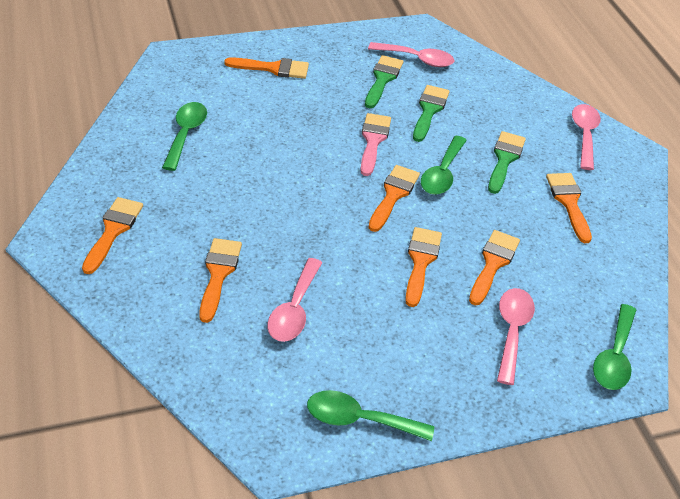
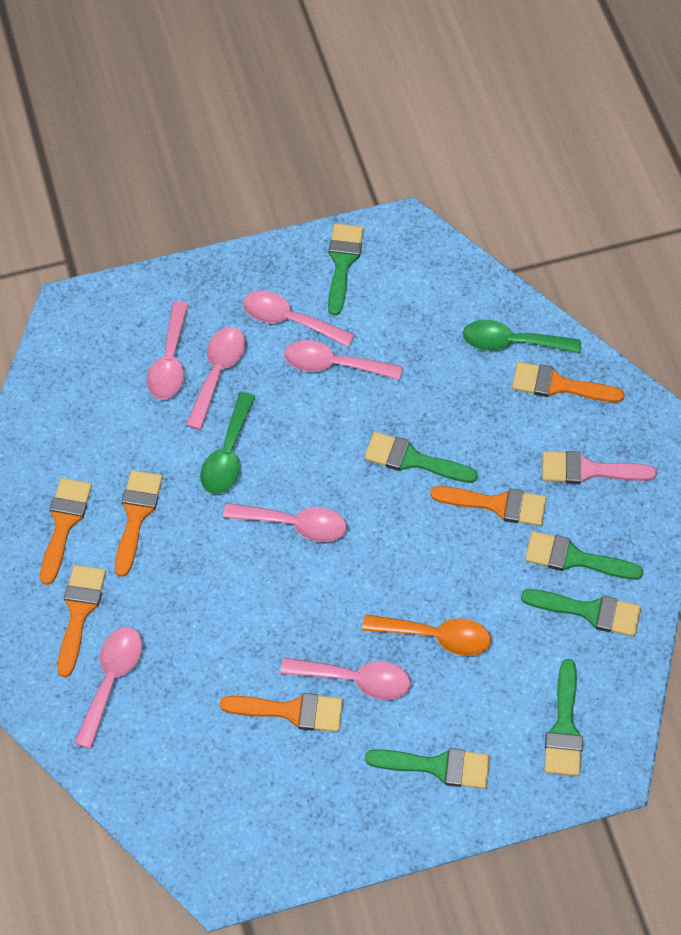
green brush: [365,55,403,108] [413,85,450,142] [488,131,526,194] = 3 -> [328,223,364,316] [364,432,478,483] [365,748,490,789] [521,589,641,637] [525,531,643,580] [544,659,583,776] = 6
green spoon: [162,102,207,171] [307,390,434,441] [421,136,467,195] [593,304,636,390] = 4 -> [200,392,255,494] [462,320,581,353] = 2
orange brush: [82,197,143,274] [199,238,242,323] [224,57,309,79] [368,165,420,232] [405,227,442,307] [469,230,520,306] [546,173,592,243] = 7 -> [40,478,92,585] [57,565,106,677] [115,470,163,577] [220,693,343,732] [430,486,547,526] [512,362,624,402] = 6
orange spoon: none = 0 -> [362,614,491,656] = 1
pink spoon: [267,258,322,342] [368,42,454,67] [497,288,535,385] [572,104,601,170] = 4 -> [74,627,142,749] [147,301,189,400] [186,327,245,430] [223,503,346,542] [243,291,355,347] [280,657,410,700] [284,340,403,380] = 7

